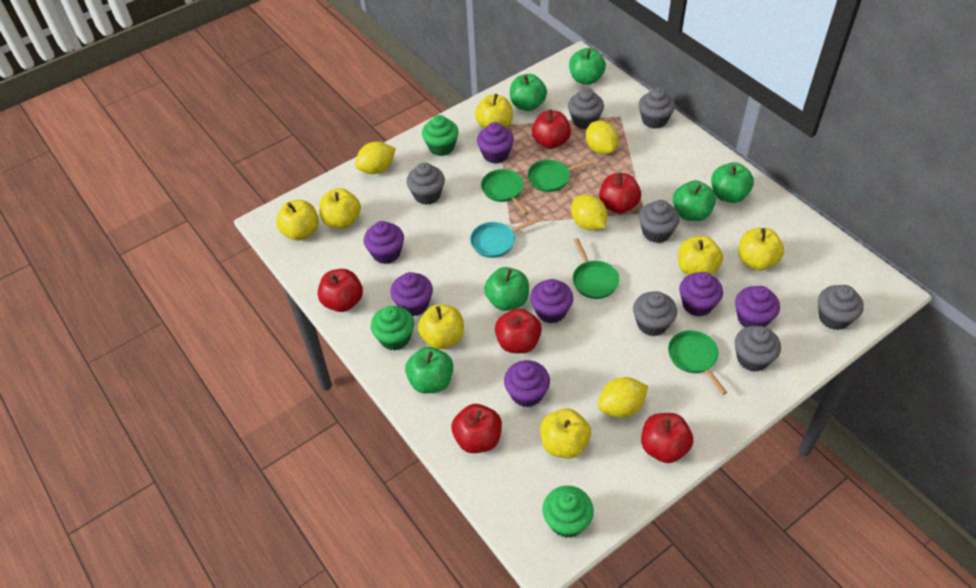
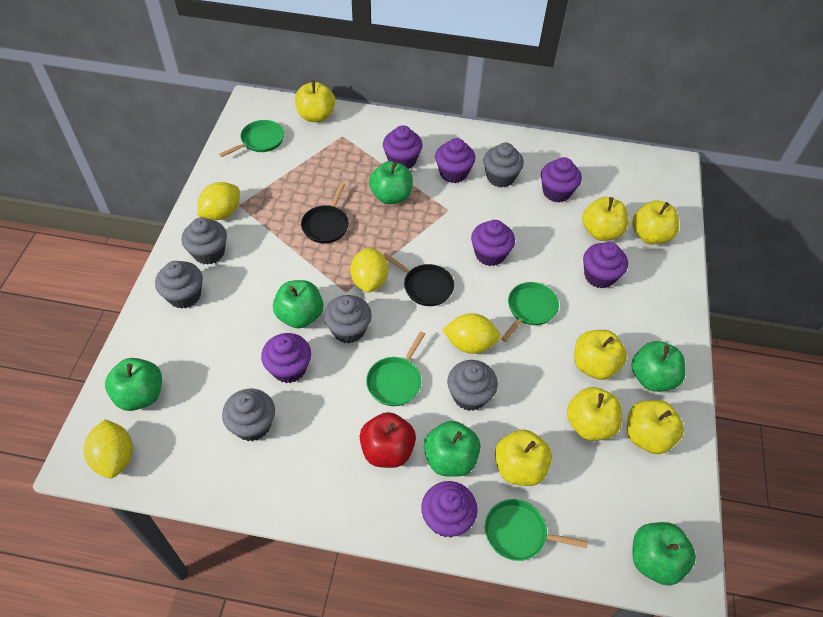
black pan: none = 0 -> [301,183,349,243] [383,253,454,306] = 2
green cupcake: [371,306,414,351] [422,115,459,156] [542,486,594,538] = 3 -> none = 0
grey cupcake: [406,163,445,205] [568,88,604,129] [633,291,677,336] [639,88,675,129] [639,200,680,243] [735,325,781,372] [818,285,864,330] = 7 -> [155,261,203,309] [181,217,227,265] [222,389,275,441] [324,295,372,344] [447,360,498,411] [483,142,524,187] = 6
red apple: [318,269,363,312] [452,404,502,453] [495,308,542,353] [532,109,571,149] [599,173,641,214] [641,413,693,463] = 6 -> [360,412,416,468] = 1
turquoise pan: [470,218,539,258] = 1 -> none = 0

